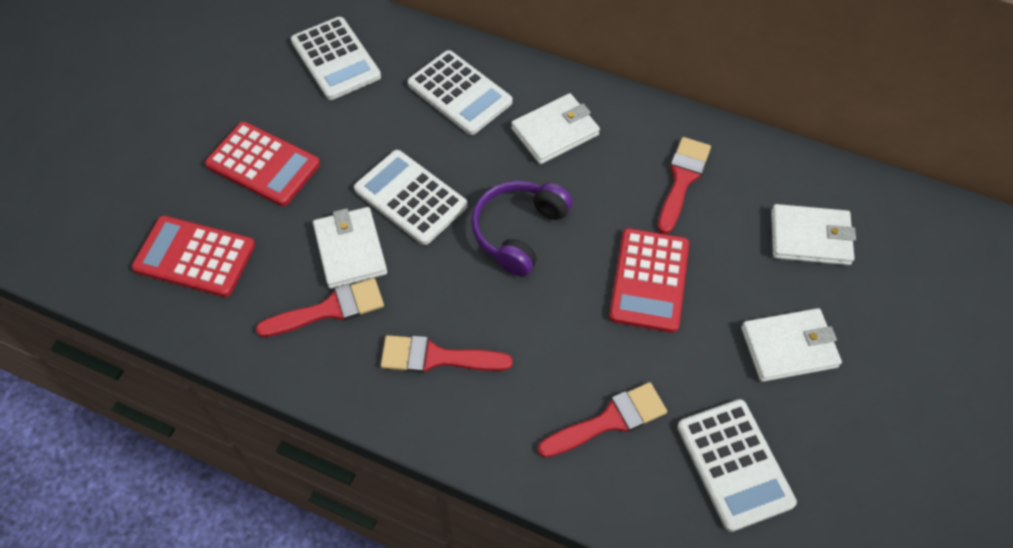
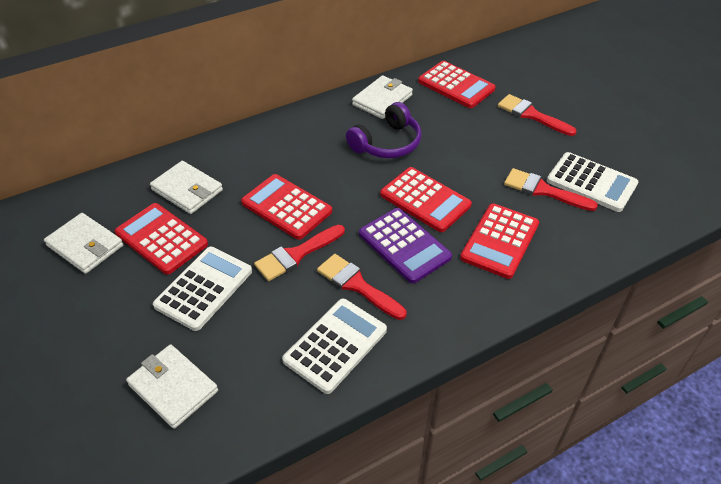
purple calculator: none = 0 -> [359,208,452,284] = 1
red calculator: [132,216,255,297] [205,122,320,206] [609,228,689,333] = 3 -> [115,203,208,275] [241,174,332,240] [380,167,472,232] [418,61,496,108] [460,203,539,279] = 5
white calculator: [291,17,381,100] [354,150,468,245] [408,50,512,135] [677,399,797,532] = 4 -> [153,247,252,331] [282,299,387,394] [547,152,639,212] = 3

